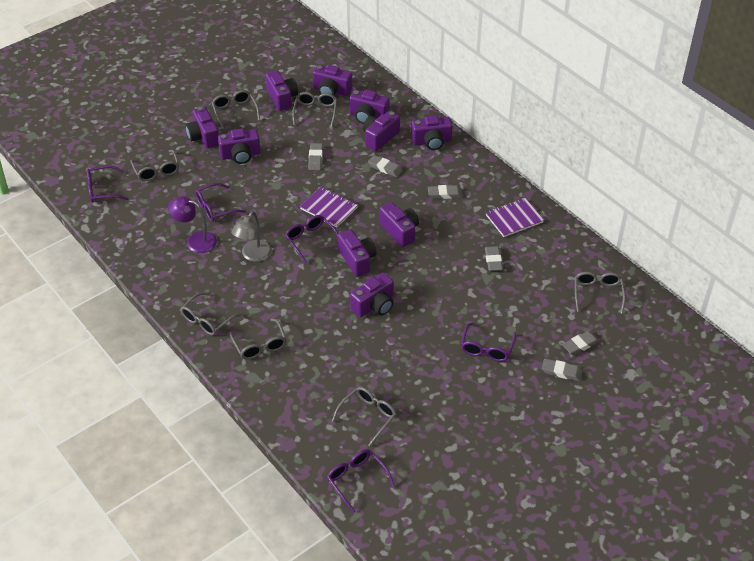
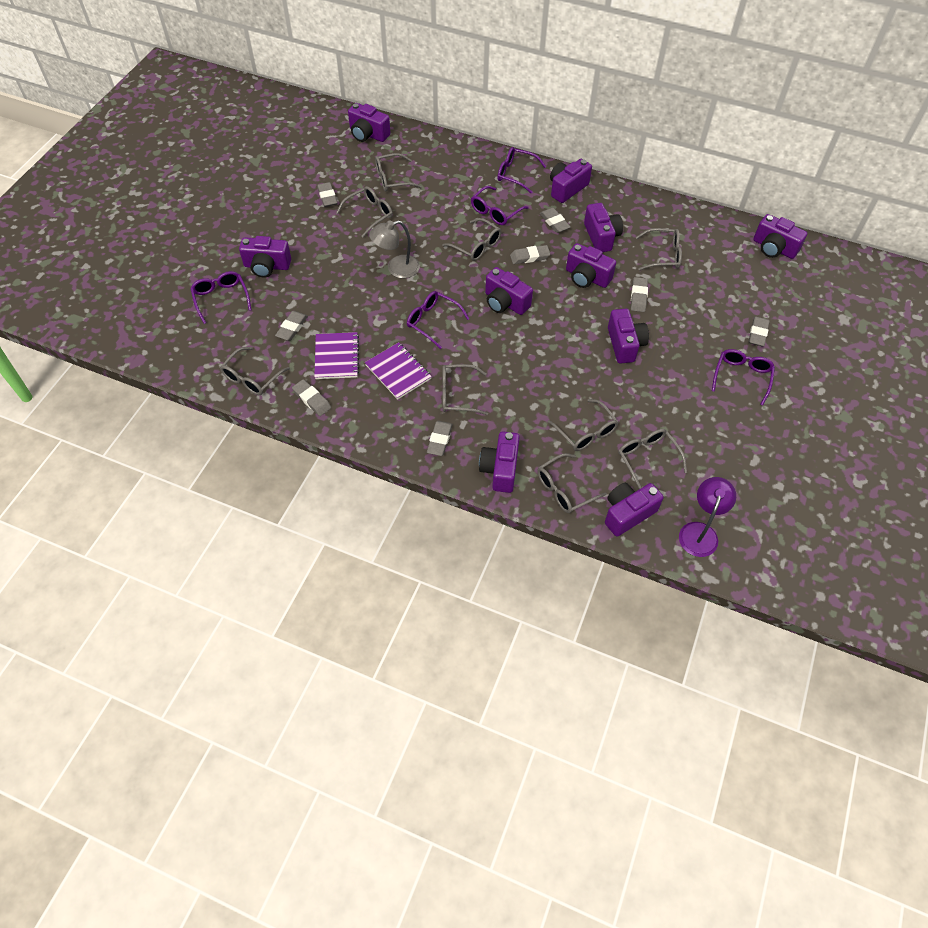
grey eraser: [308,143,323,170] [368,155,403,177] [428,185,463,199] [485,246,503,271] [542,359,582,381] [562,331,600,355] = 6 -> [275,311,308,341] [292,379,331,416] [317,182,338,207] [427,421,453,456] [510,245,550,264] [540,207,571,233] [631,277,648,312] [749,317,770,346] = 8
grey glasses: [130,150,179,181] [181,292,242,335] [212,90,260,130] [229,318,287,359] [292,92,337,127] [332,387,396,447] [575,272,626,314] = 7 -> [220,347,290,395] [336,186,393,237] [375,153,422,192] [442,218,501,261] [443,364,488,415] [537,453,607,513] [548,399,618,451] [618,429,687,489] [636,228,682,271] = 9

